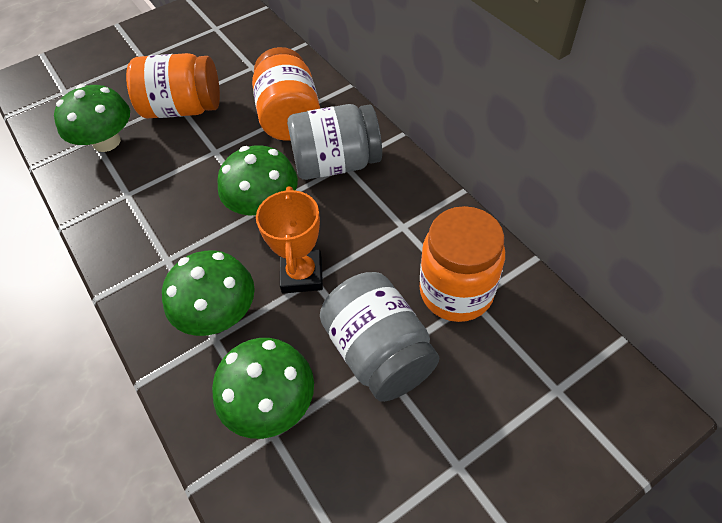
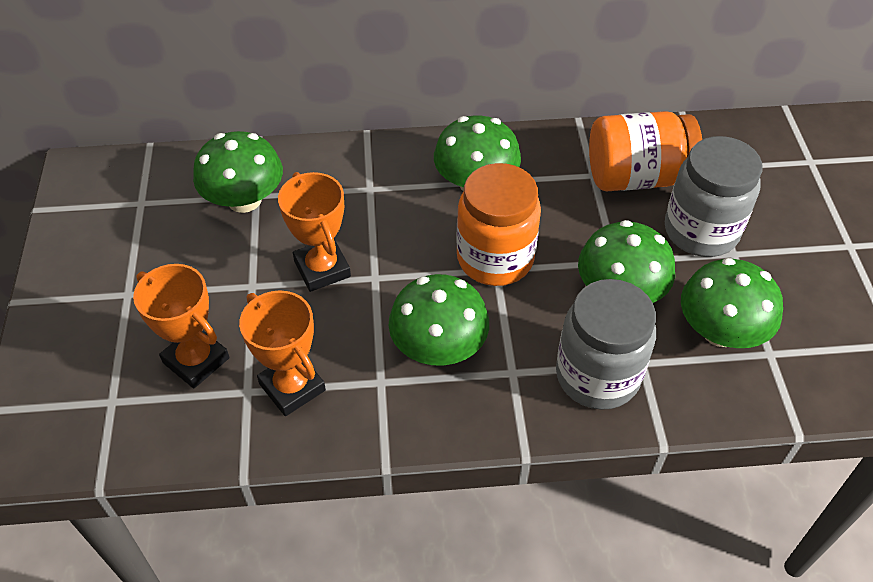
green mushroom: [54,84,130,152] [162,250,255,336] [212,338,314,439] [217,145,298,217] = 4 -> [193,131,283,213] [389,274,489,366] [434,115,521,191] [578,220,675,303] [681,258,783,348] = 5
orange jar: [126,53,220,119] [252,47,320,141] [420,206,505,322] = 3 -> [456,163,541,286] [589,111,702,191] = 2
orange trophy: [256,186,323,293] = 1 -> [133,264,230,388] [239,290,326,416] [278,172,351,292] = 3

